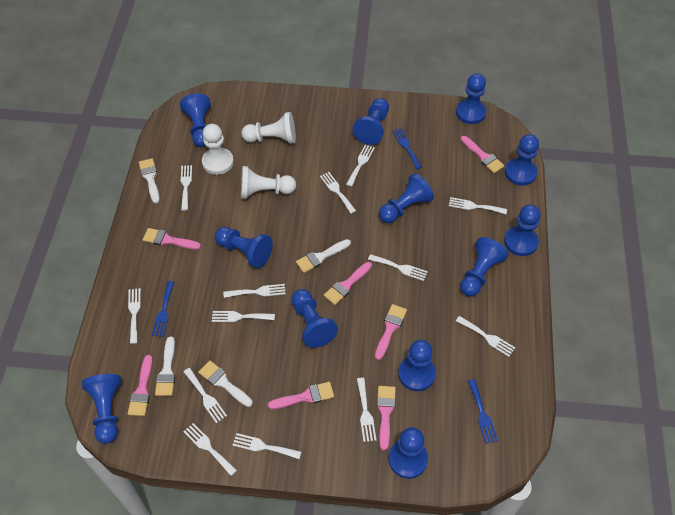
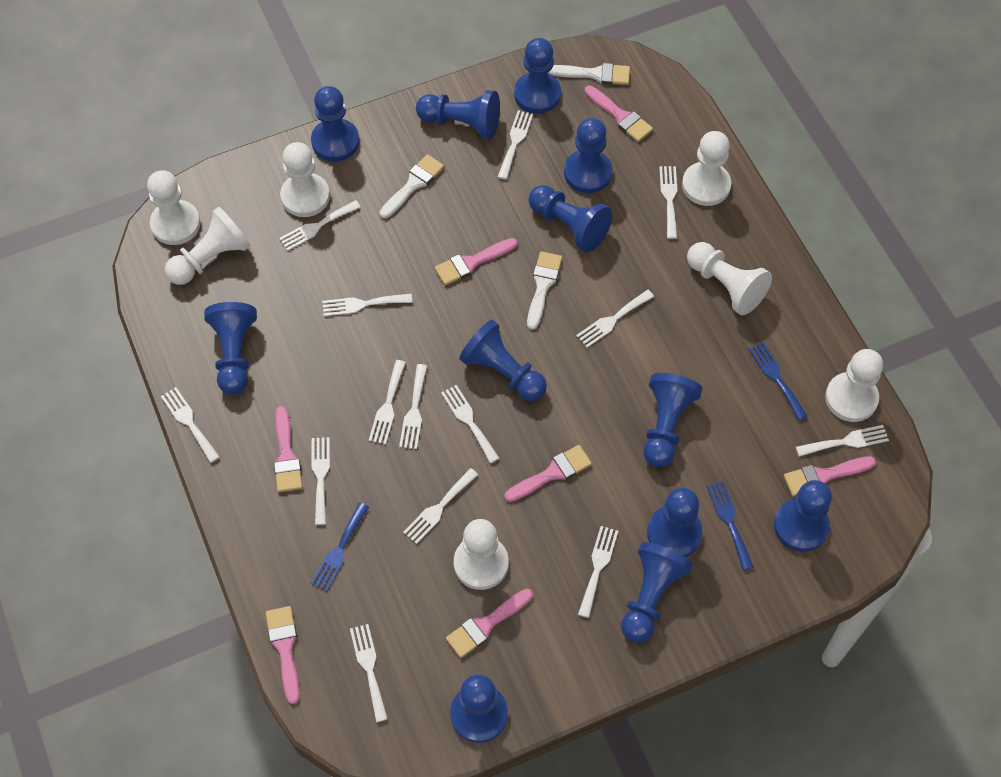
white brush: [139,158,160,204] [155,337,175,396] [198,361,253,407] [296,239,351,273] = 4 -> [380,154,444,219] [527,251,562,330] [548,63,630,85] = 3
white fork: [128,288,141,344] [181,165,192,211] [184,368,227,423] [184,423,237,476] [212,311,275,322] [223,284,286,298] [233,433,301,459] [320,172,356,214] [346,145,375,187] [357,378,377,442] [368,254,428,281] [449,197,507,214] [456,316,515,357] = 13 -> [161,387,220,463] [279,200,361,251] [311,437,330,525] [322,294,412,316] [350,624,388,722] [369,360,406,444] [399,364,427,449] [403,468,478,544] [441,385,500,463] [498,110,533,180] [576,290,654,348] [578,526,618,618] [659,166,678,239] [796,425,889,457] = 14
white pawn: [202,124,234,175] [241,112,296,144] [241,166,296,199] = 3 -> [147,170,201,245] [165,207,251,285] [280,142,330,217] [454,519,509,590] [682,131,731,206] [687,242,772,315] [825,349,883,422] = 7

